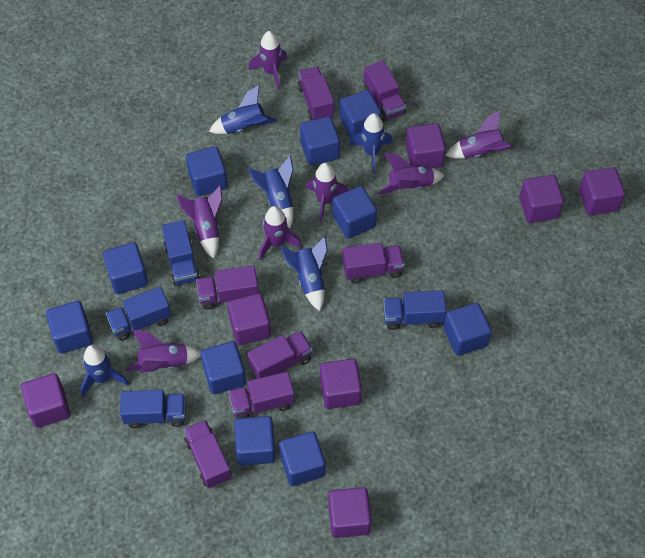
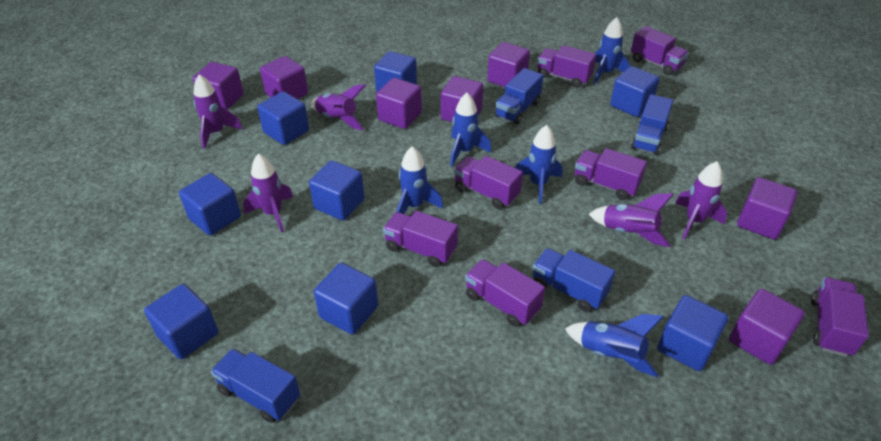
blue cube: [46,301,93,354] [103,242,148,294] [186,146,228,196] [201,341,246,395] [234,416,276,466] [279,431,326,486] [300,116,340,166] [333,186,377,239] [340,90,381,139] [444,303,492,356] = 10 -> [144,284,218,359] [179,173,241,236] [257,91,309,145] [309,160,365,220] [314,263,378,335] [374,51,417,92] [610,66,660,117] [657,295,729,371] = 8
purple rocket: [127,330,201,373] [176,185,223,259] [248,31,288,90] [259,206,302,261] [306,163,348,222] [378,153,445,194] [445,110,514,159] = 7 -> [194,74,243,149] [243,153,293,233] [311,84,366,131] [589,193,674,247] [675,161,727,239] = 5

